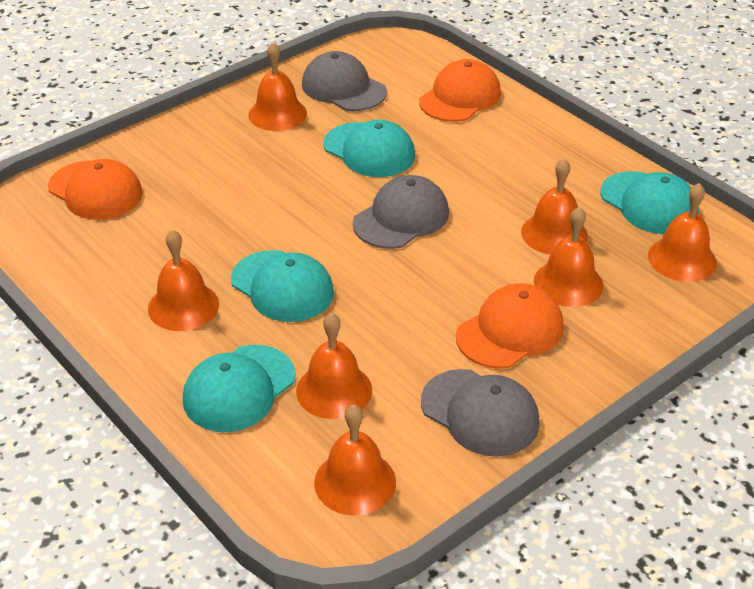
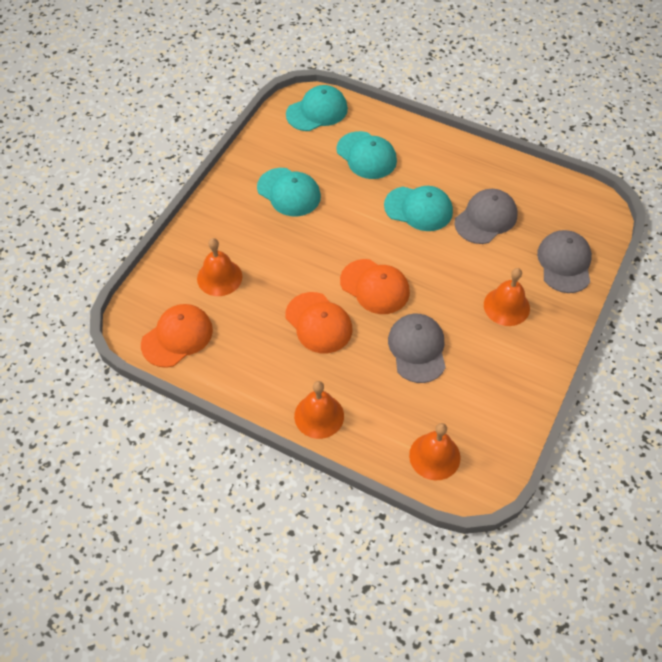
orange bell: [148,230,219,331] [249,42,307,131] [296,313,372,419] [314,404,396,516] [521,158,588,255] [534,207,603,307] [648,183,717,282] = 7 -> [197,238,242,296] [294,381,344,439] [409,423,461,480] [484,268,530,326] = 4

